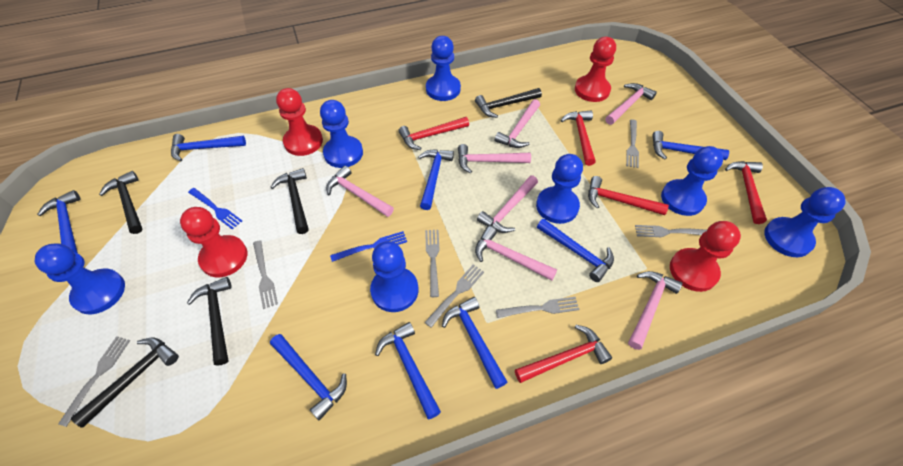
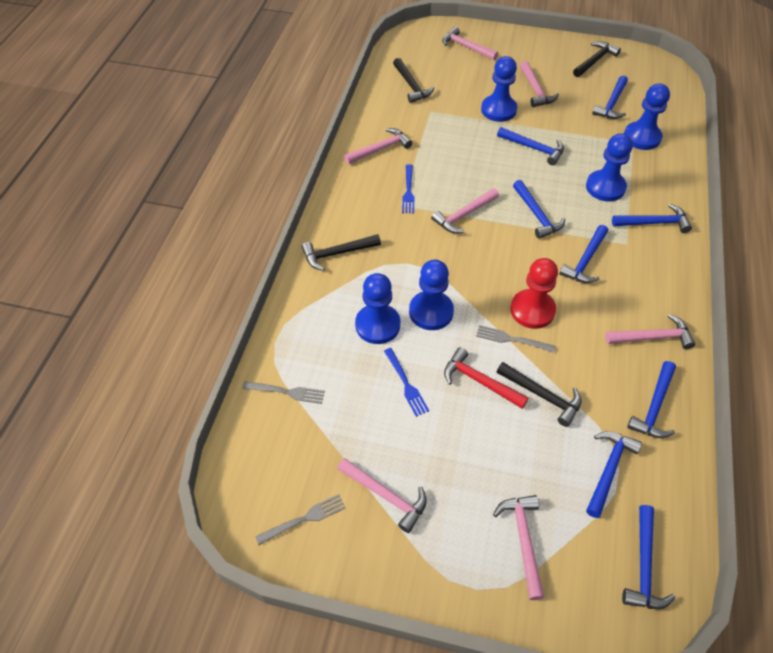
black hammer: [71,337,179,428] [99,171,143,234] [187,277,232,366] [271,168,309,234] [475,88,542,118] = 5 -> [302,234,381,271] [393,58,434,103] [497,362,582,427] [573,41,621,77] = 4
blue pawn: [35,243,125,314] [320,100,363,168] [370,241,418,312] [426,36,461,101] [536,154,583,224] [661,146,723,216] [764,187,846,257] = 7 -> [355,273,400,344] [409,260,454,330] [481,56,517,122] [586,133,633,202] [624,84,670,150] = 5
grey fork: [58,336,130,427] [253,240,278,309] [424,264,484,328] [425,230,440,297] [496,297,580,318] [626,120,639,168] [635,225,707,237] = 7 -> [242,381,325,404] [255,494,345,545] [476,325,556,353] = 3
red hammer: [399,117,469,150] [515,325,612,383] [561,111,596,166] [588,176,669,215] [725,161,767,224] = 5 -> [444,347,529,409] = 1
red pawn: [180,207,247,277] [276,88,323,156] [575,37,616,102] [670,221,741,292] = 4 -> [510,258,558,329] = 1

